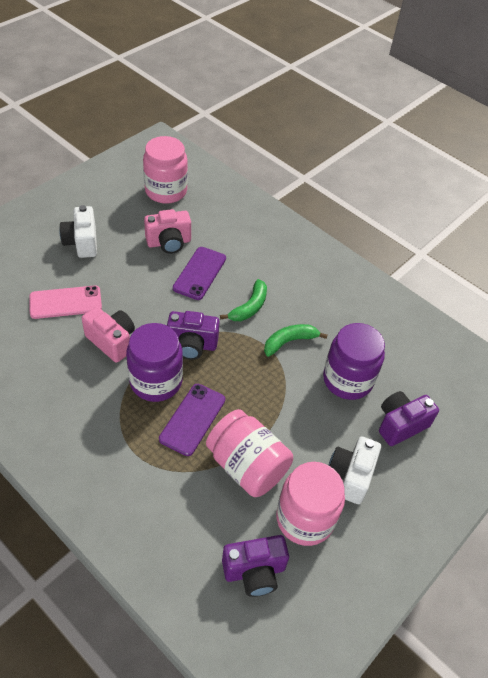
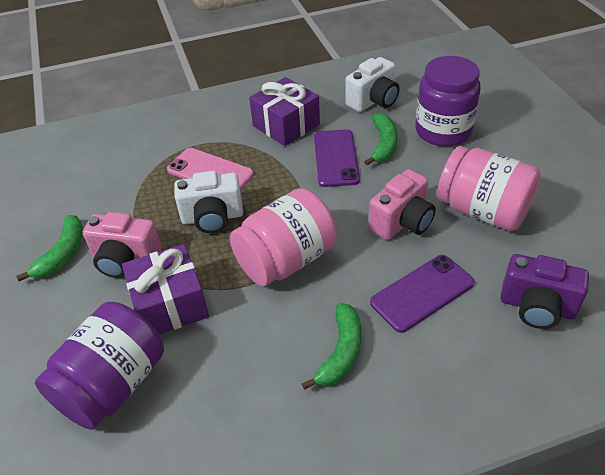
green banana: [220,279,267,321] [264,324,328,357] = 2 -> [16,215,83,281] [302,302,361,390] [364,113,398,165] = 3
pink jar: [143,136,188,204] [206,409,293,497] [276,462,345,546] = 3 -> [230,188,337,286] [437,146,541,231] = 2
purple camera: [167,311,220,360] [222,535,289,597] [379,391,439,446] = 3 -> [500,254,589,329] = 1
purple gift: none = 0 -> [122,244,209,334] [249,77,320,146] = 2

